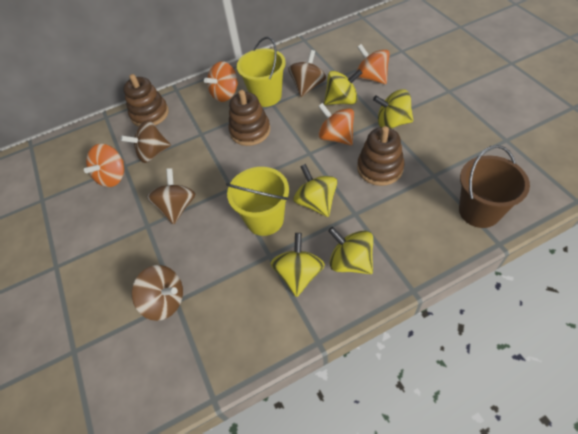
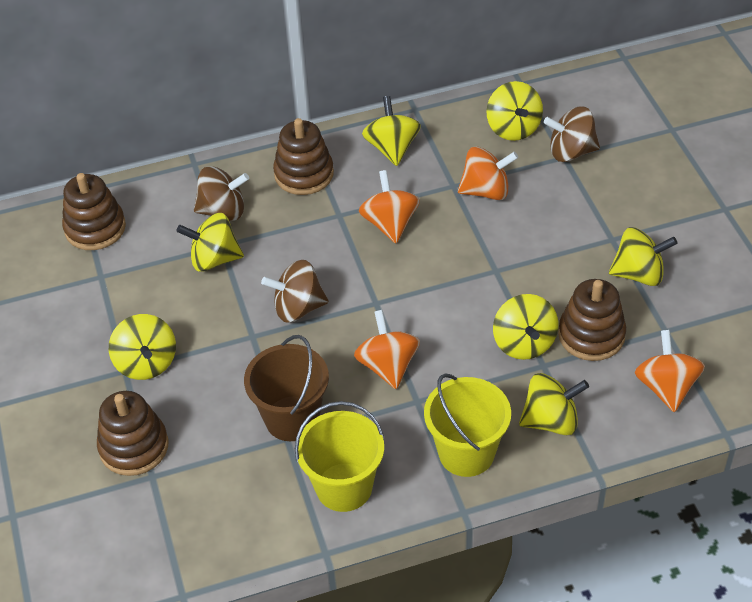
brown spinning top: [120,120,171,163] [132,265,183,321] [147,168,195,225] [288,50,326,97] = 4 -> [194,166,249,221] [261,260,329,323] [544,107,600,162] = 3
brown stacking toy: [123,74,169,127] [228,90,270,146] [357,126,404,186] = 3 -> [62,173,126,250] [97,391,168,476] [273,118,334,195] [558,279,626,361] = 4
yellow spinning top: [270,233,325,297] [293,164,338,217] [324,69,362,105] [328,227,373,274] [373,89,414,129] = 5 -> [109,314,176,380] [176,213,244,272] [362,96,421,166] [486,81,543,141] [493,294,559,360] [519,373,589,435] [609,227,677,286] = 7

